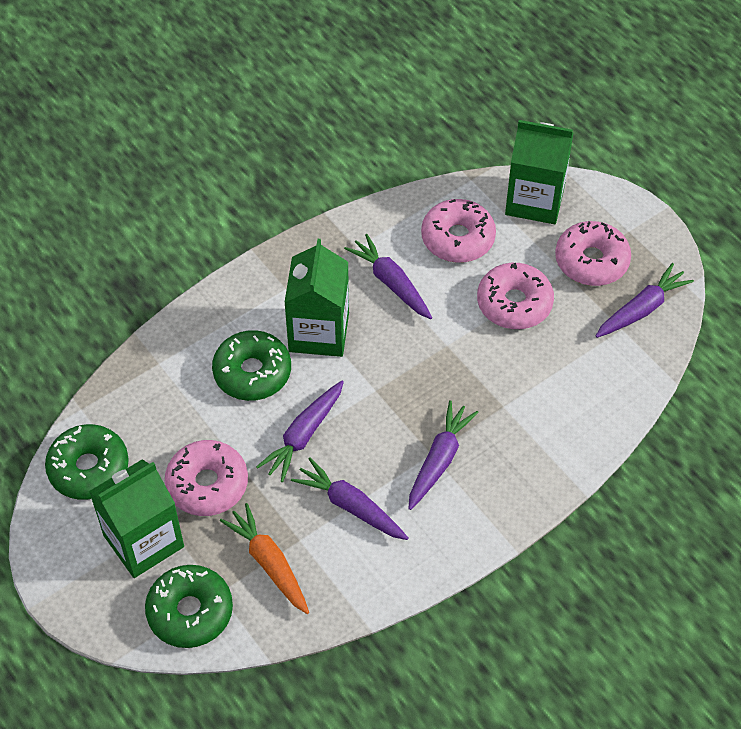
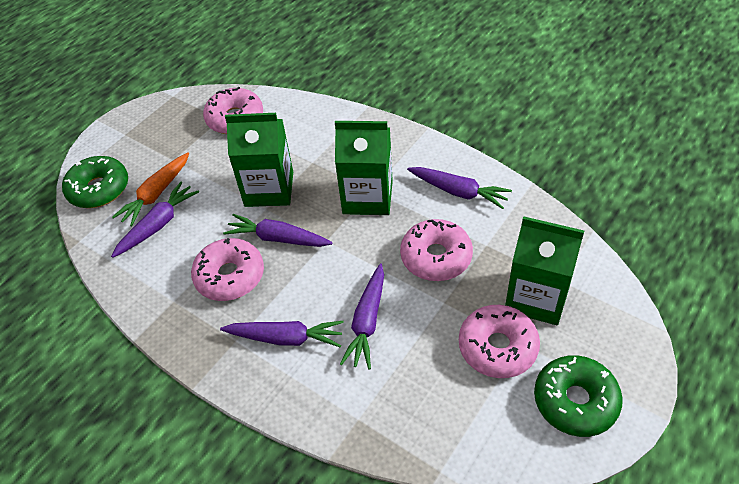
green donut: [45,424,129,500] [145,565,233,648] [212,330,291,401] = 3 -> [62,156,128,208] [534,355,623,437] = 2

